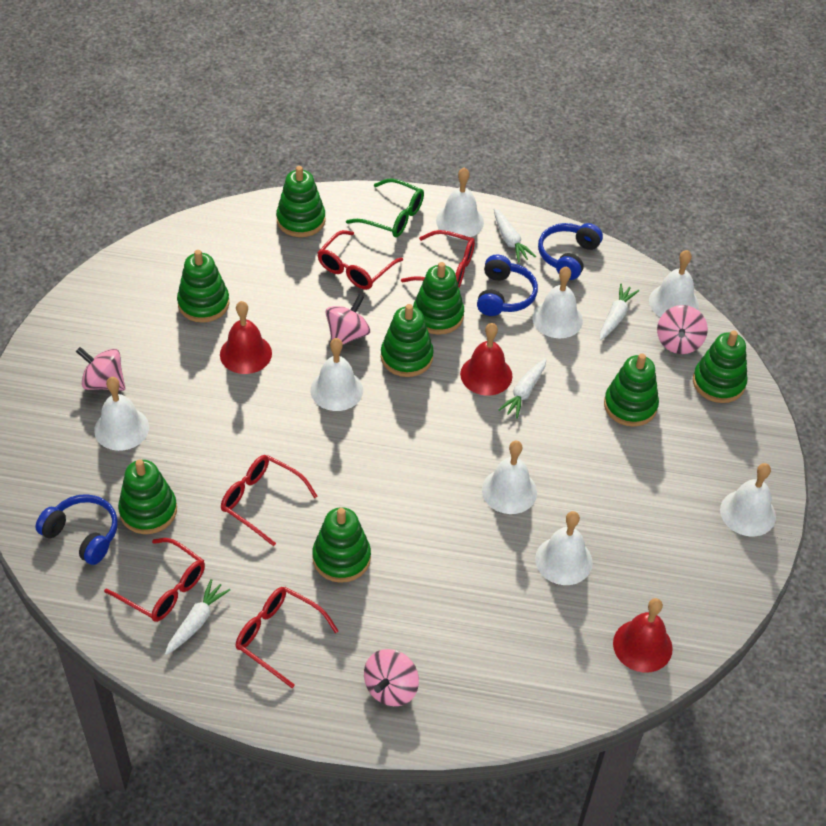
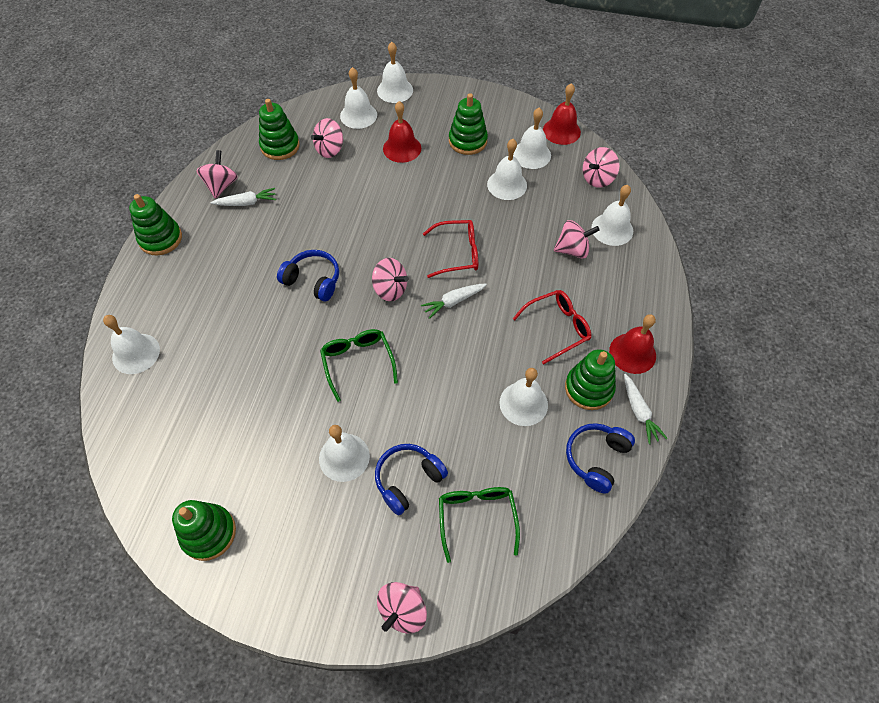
green glasses: [346,179,424,237] = 1 -> [320,329,398,402] [439,487,520,563] = 2
green stacking toy: [118,459,177,534] [177,250,230,323] [276,166,325,237] [312,507,371,583] [381,304,434,377] [413,262,464,335] [604,354,659,427] [693,330,748,403] = 8 -> [129,194,182,255] [172,500,236,561] [259,99,300,160] [449,93,488,155] [565,349,616,410] = 5
pink spinning top: [76,347,125,391] [325,295,370,345] [364,649,419,706] [657,305,708,354] = 4 -> [196,150,238,199] [311,118,343,158] [372,258,408,301] [377,582,427,634] [554,220,600,258] [583,147,620,188] = 6
red glasses: [104,538,205,622] [221,455,317,546] [236,587,338,688] [317,230,403,290] [401,230,475,287] = 5 -> [423,220,478,278] [513,290,591,364] = 2
white carrot: [165,579,230,655] [494,208,536,262] [498,359,546,419] [600,284,639,340] = 4 -> [211,188,276,206] [421,284,487,319] [624,374,667,444] = 3

